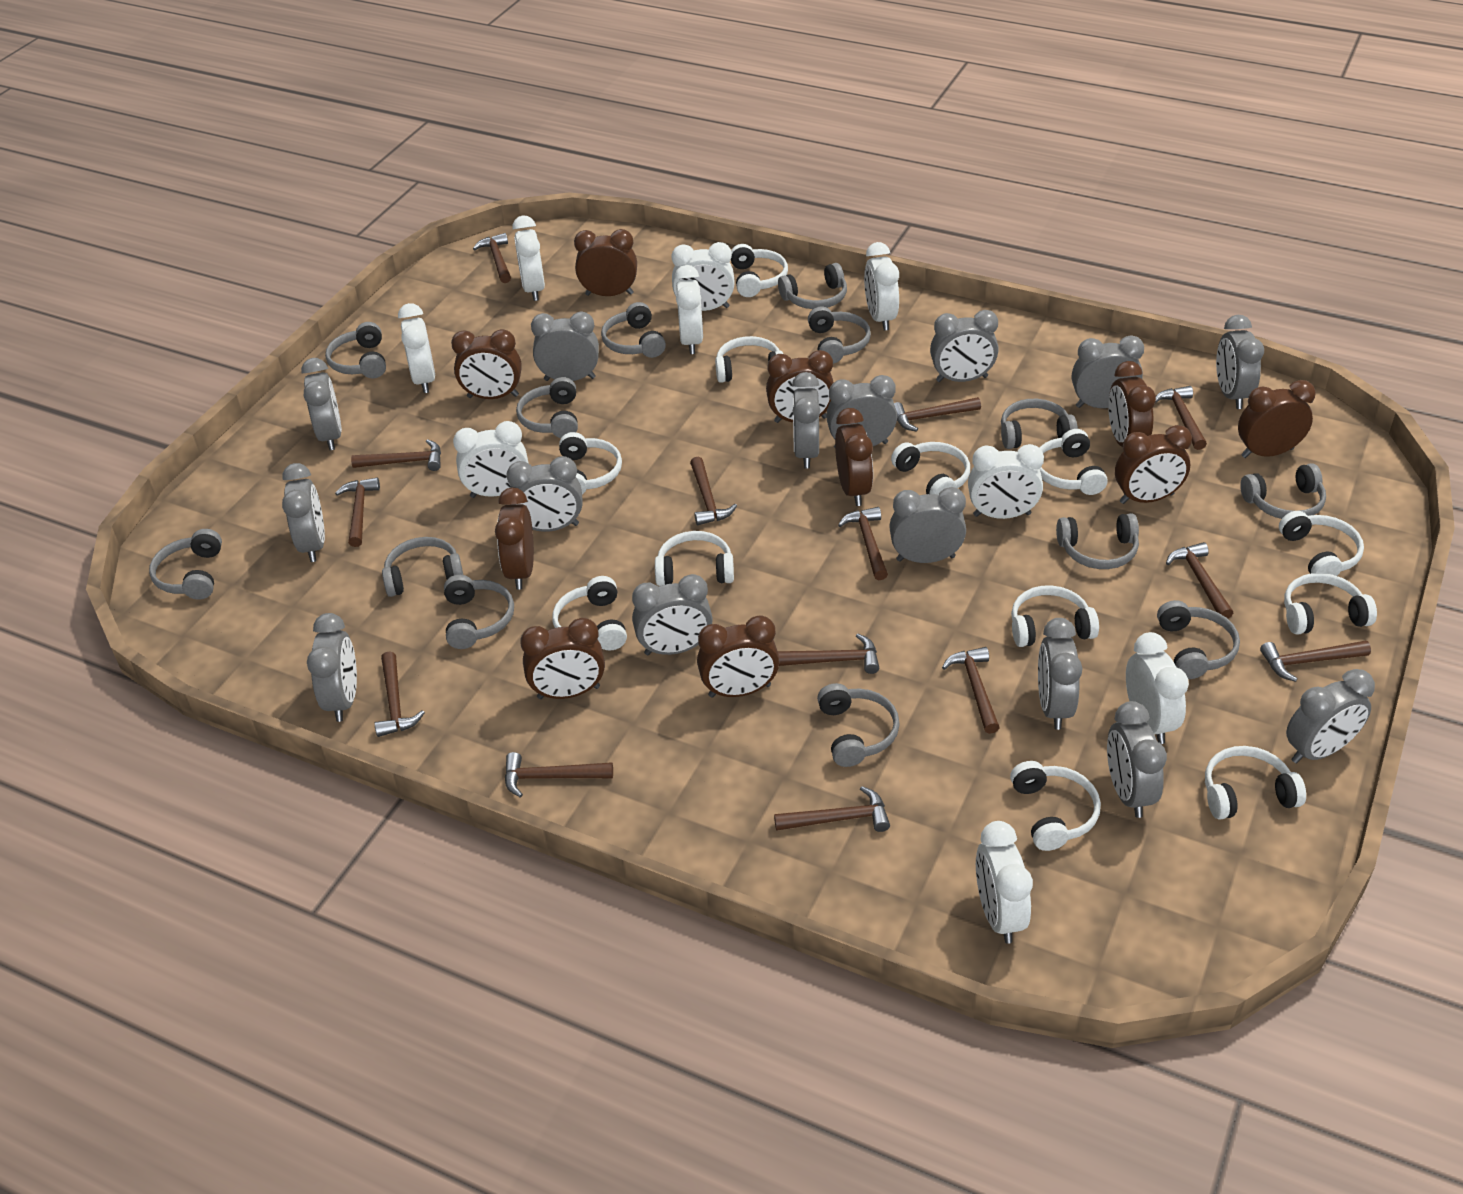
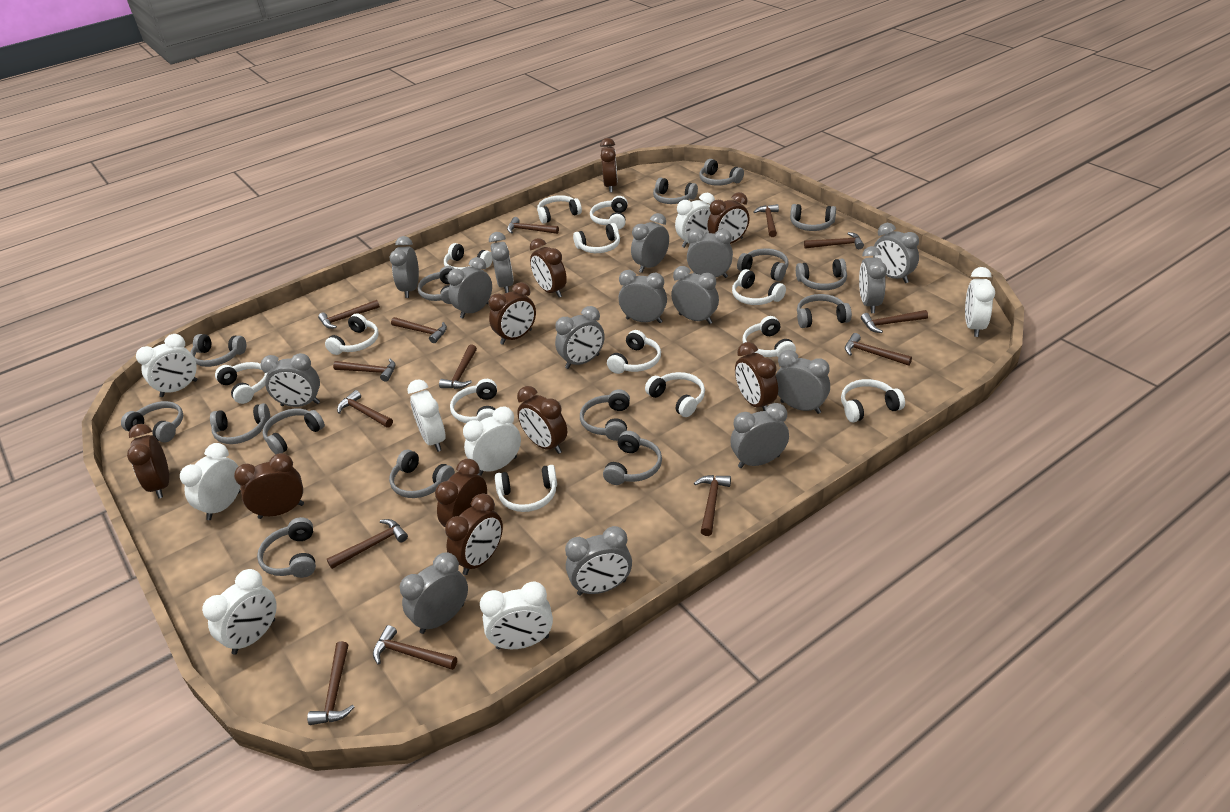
grey headphones: [149,529,222,600] [325,322,386,378] [382,537,463,597] [444,575,514,649] [516,377,578,438] [601,302,666,358] [778,263,847,309] [808,307,871,364] [817,683,900,767] [1001,399,1078,449] [1056,513,1139,569] [1157,600,1240,679] [1240,463,1326,519] = 13 -> [121,401,183,442] [190,334,246,367] [210,403,270,444] [257,517,316,578] [262,408,325,454] [389,449,455,498] [418,266,455,304] [580,389,630,441] [603,431,662,485] [653,178,698,204] [699,159,744,186] [737,248,789,281] [790,204,836,231] [796,259,847,290] [797,294,852,328] = 15
white clock: [398,303,435,393] [453,421,528,498] [512,216,545,301] [672,242,735,311] [674,265,703,354] [864,242,899,331] [968,444,1044,519] [976,821,1033,944] [1126,632,1189,744] = 9 -> [136,334,197,397] [180,443,241,520] [202,569,277,655] [407,379,446,452] [463,407,521,476] [480,582,553,649] [675,193,715,248] [965,267,995,337] = 8
white headphones: [552,576,627,651] [559,432,622,495] [655,531,734,586] [715,336,783,383] [731,244,788,297] [891,442,970,495] [1010,761,1101,851] [1011,585,1099,647] [1039,429,1108,495] [1205,746,1306,819] [1279,511,1364,576] [1284,573,1377,635] = 12 -> [215,362,268,404] [325,313,379,355] [444,243,493,270] [450,379,497,423] [495,465,557,512] [537,195,582,223] [573,223,620,253] [590,196,628,230] [607,330,661,374] [645,372,705,417] [732,269,786,305] [742,316,796,357] [841,379,905,422] = 13

